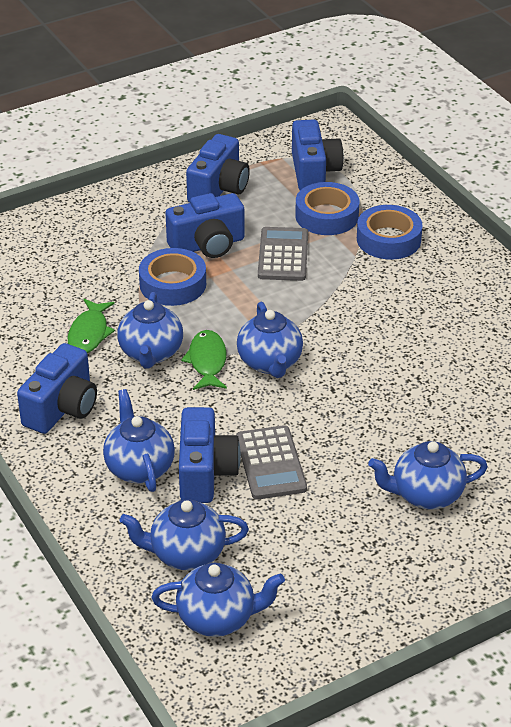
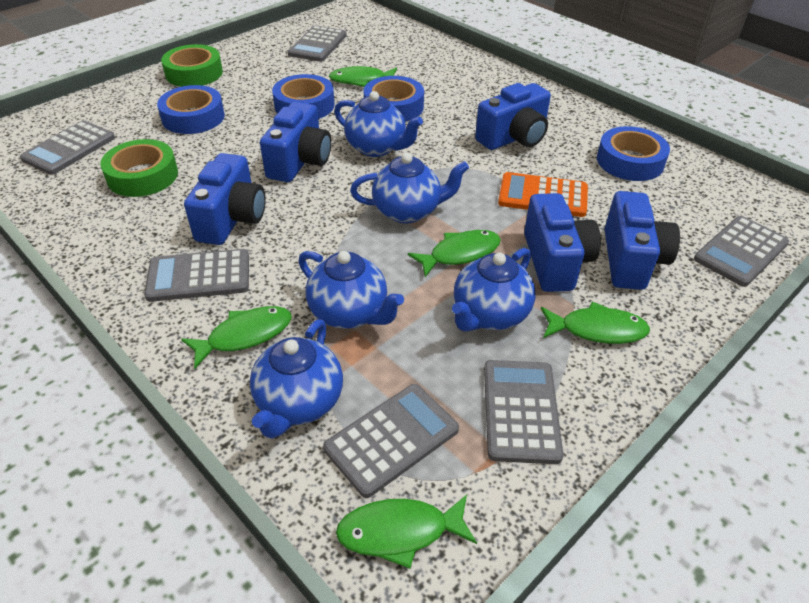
blue tape: [139,248,206,306] [295,182,359,235] [357,205,423,259] = 3 -> [157,85,225,134] [272,74,335,119] [364,76,424,122] [597,126,670,181] = 4
blue teapot: [103,389,175,492] [117,292,183,369] [120,499,249,570] [152,563,285,637] [237,302,303,378] [368,441,488,510] = 6 -> [250,319,343,439] [298,251,404,329] [334,91,423,157] [350,153,469,223] [452,248,536,332] = 5
green fish: [68,299,115,353] [181,330,227,390] = 2 -> [181,306,292,369] [329,66,397,87] [336,495,477,569] [408,230,501,277] [541,301,650,344] = 5
green tape: none = 0 -> [100,139,178,197] [161,44,223,87] = 2
grey calculator: [236,425,307,500] [258,227,308,281] = 2 -> [20,121,115,175] [144,249,249,302] [288,26,347,62] [323,384,459,498] [484,360,564,464] [694,216,789,287] = 6
orange calculator: none = 0 -> [498,172,588,217] = 1

